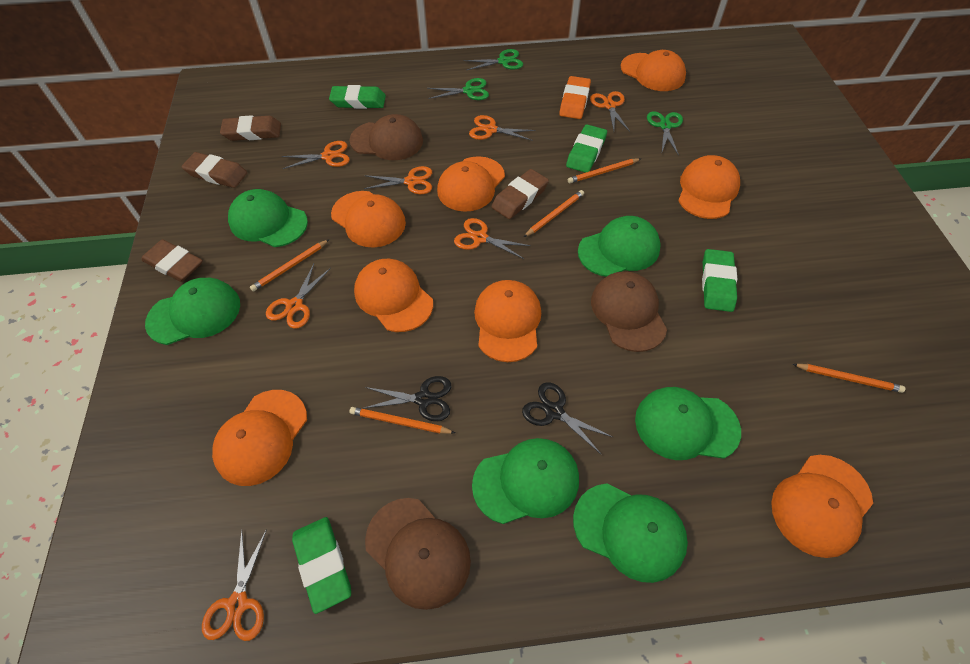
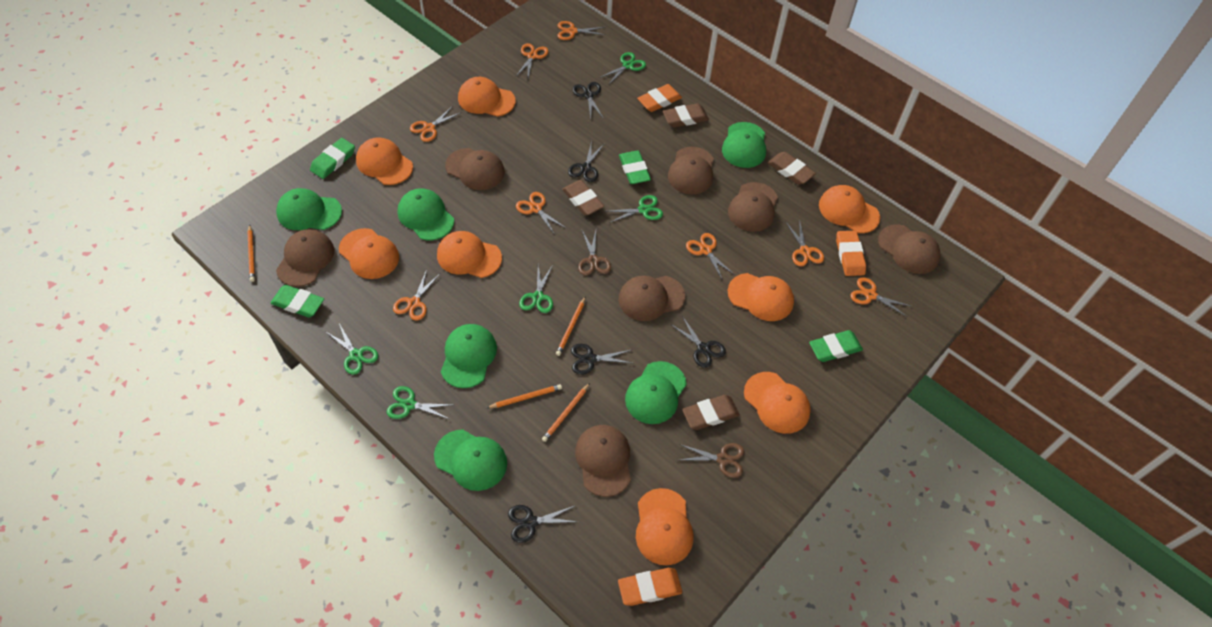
black scissors: [362,376,451,421] [522,383,613,455] = 2 -> [508,505,577,543] [568,141,605,182] [571,344,632,375] [572,82,604,119] [671,316,726,368] = 5
brown cap: [349,114,423,160] [365,498,471,610] [591,271,667,352] = 3 -> [276,229,334,287] [445,148,505,190] [575,425,631,497] [618,276,685,321] [668,147,714,194] [728,182,778,232] [878,224,941,274] = 7
brown scissors: none = 0 -> [578,230,611,275] [679,443,744,478] = 2
green scissors: [427,78,489,100] [463,49,523,70] [647,111,683,156] = 3 -> [325,324,378,375] [386,386,451,419] [519,265,553,313] [599,52,646,85] [607,195,663,223] = 5
orange eraser: [559,76,591,119] = 1 -> [618,568,682,606] [637,84,682,112] [836,231,866,276] = 3
orange pencil: [250,239,330,291] [349,407,455,434] [524,190,584,237] [568,158,641,183] [793,364,906,393] = 5 -> [247,225,255,282] [487,384,562,408] [542,383,590,442] [556,296,586,356] = 4
orange scissors: [202,529,267,641] [266,264,331,329] [282,141,350,169] [364,166,432,194] [454,218,531,259] [469,115,535,140] [590,91,630,132] = 7 -> [393,269,440,321] [410,107,460,142] [515,43,548,78] [516,192,566,235] [558,21,605,40] [686,233,735,281] [786,219,824,267] [850,277,911,317] = 8

